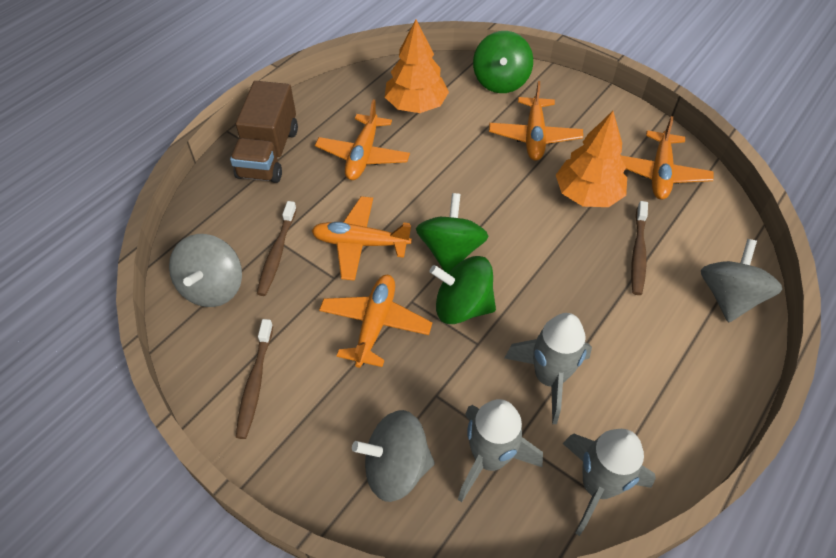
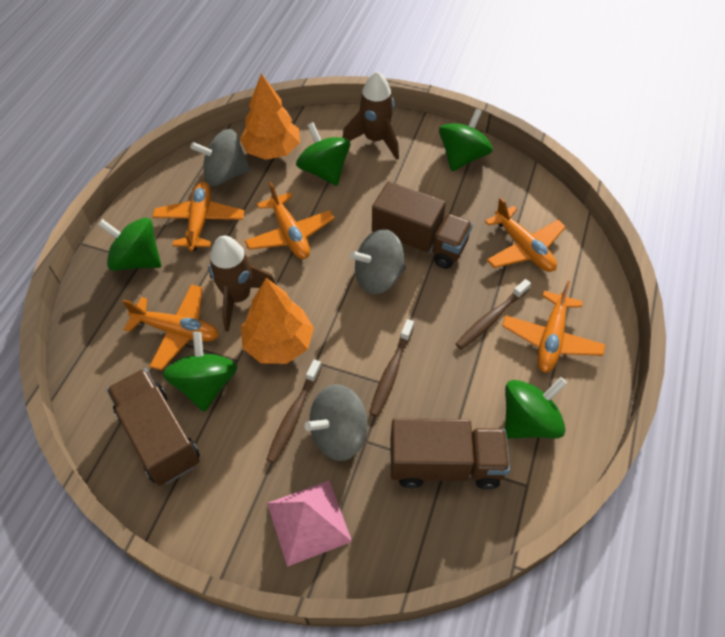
brown rocket: none = 0 -> [208,236,276,332] [342,71,399,160] = 2
brown truck: [230,81,298,183] = 1 -> [107,368,200,486] [372,181,473,269] [391,418,510,489] = 3
green spinning top: [416,193,488,273] [430,256,496,324] [473,31,533,93] = 3 -> [98,218,161,271] [163,331,237,412] [296,122,350,186] [439,109,493,171] [505,377,567,439] = 5
grey rocket: [458,399,543,503] [505,313,592,424] [562,429,656,536] = 3 -> none = 0
pink pyramid: none = 0 -> [267,480,352,567] = 1

